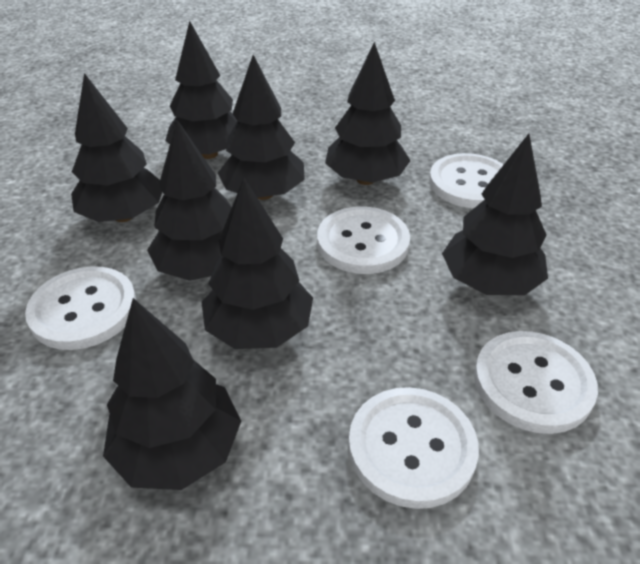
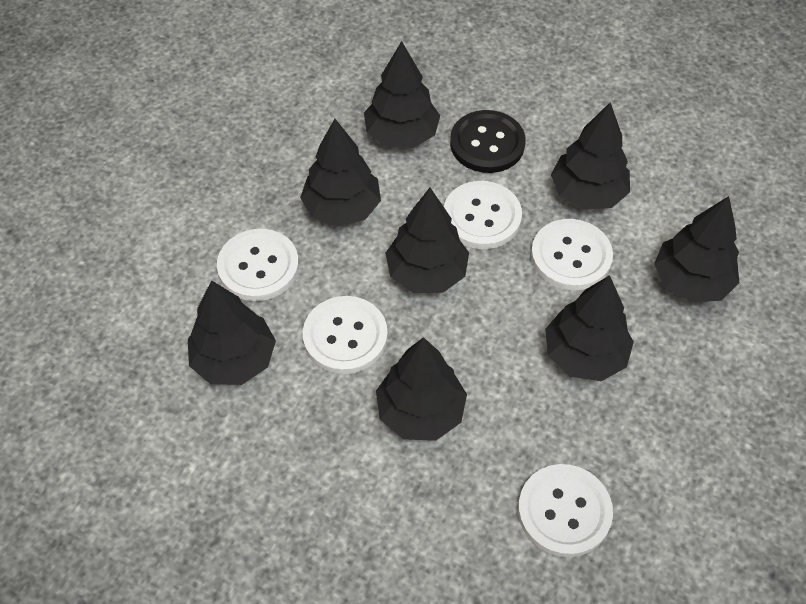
black button: none = 0 -> [450,110,525,173] = 1

